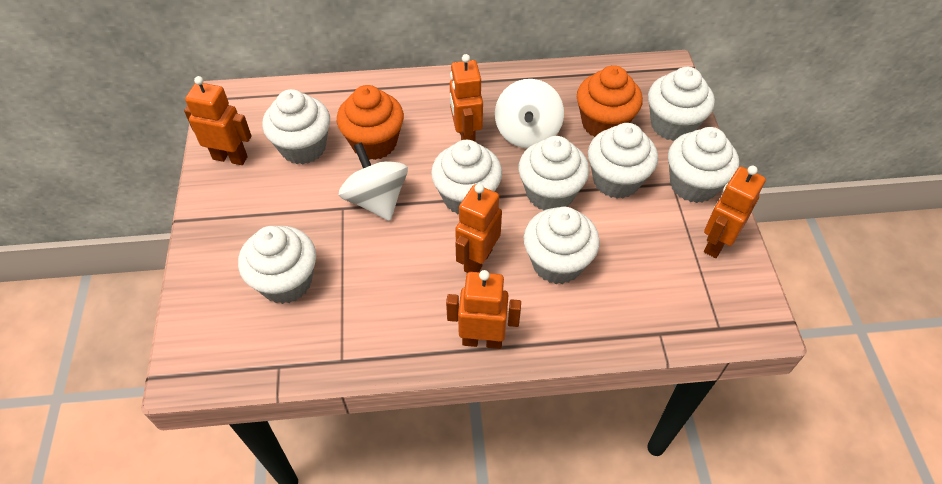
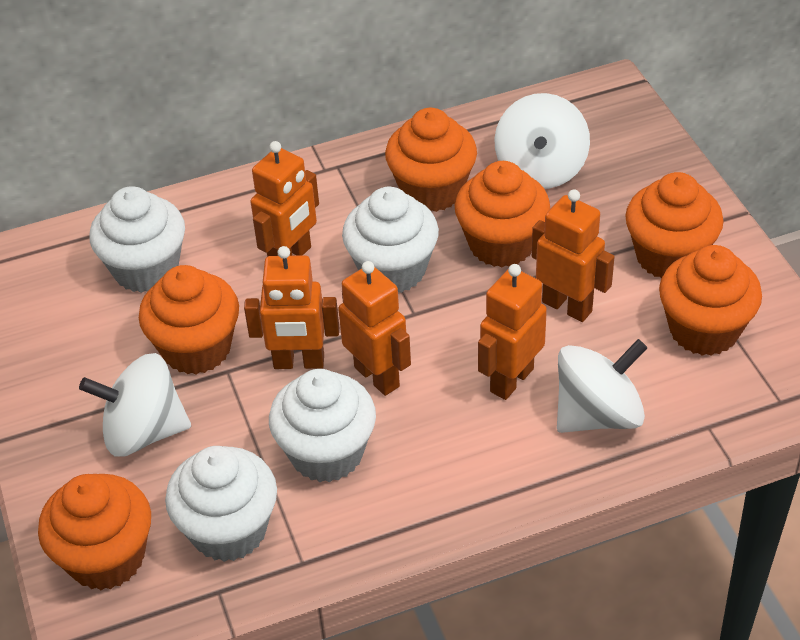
orange cupcake: [337,85,404,160] [577,65,643,137] = 2 -> [38,474,151,590] [139,265,239,374] [385,108,477,212] [455,161,550,267] [625,172,724,278] [659,245,762,356] = 6
white cupcake: [238,226,316,304] [262,89,330,164] [431,140,502,215] [518,136,589,210] [524,207,600,284] [588,123,658,199] [648,67,715,141] [668,127,739,203] = 8 -> [89,186,185,293] [165,446,277,562] [269,369,376,482] [342,187,439,293] = 4
white spinning top: [339,142,408,221] [495,79,564,148] = 2 -> [79,353,191,456] [494,93,590,189] [557,339,647,433] = 3

